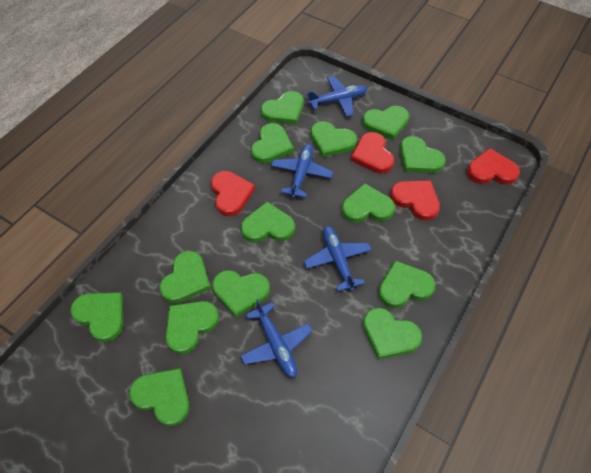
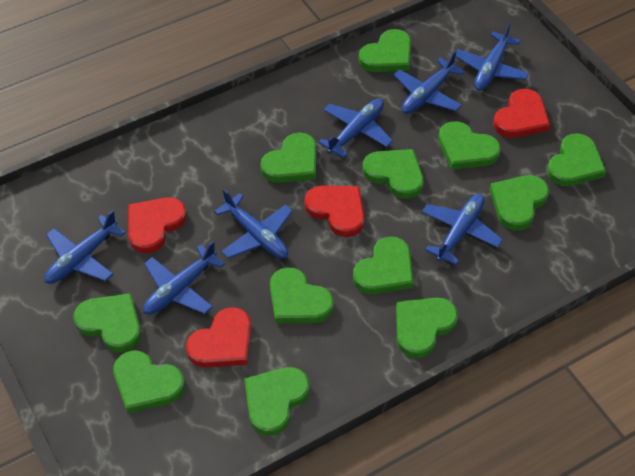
blue plane: [241,299,312,378] [271,144,333,198] [304,226,372,291] [307,76,367,117] = 4 -> [44,210,126,284] [143,241,225,315] [214,189,292,259] [318,99,393,158] [394,51,465,114] [422,194,503,265] [455,22,529,91] = 7
green heart: [70,292,123,342] [129,368,190,426] [159,251,211,303] [166,301,219,354] [212,270,270,317] [241,202,295,243] [251,123,294,164] [261,91,304,125] [310,121,357,157] [342,183,395,223] [362,106,409,140] [363,308,422,360] [378,260,436,308] [400,136,445,173] = 14 -> [73,293,141,352] [113,350,185,413] [244,367,309,436] [260,133,317,183] [270,267,334,323] [353,237,414,294] [358,29,411,72] [362,149,424,199] [396,298,458,358] [438,121,501,170] [490,175,549,230] [547,134,606,186] = 12

